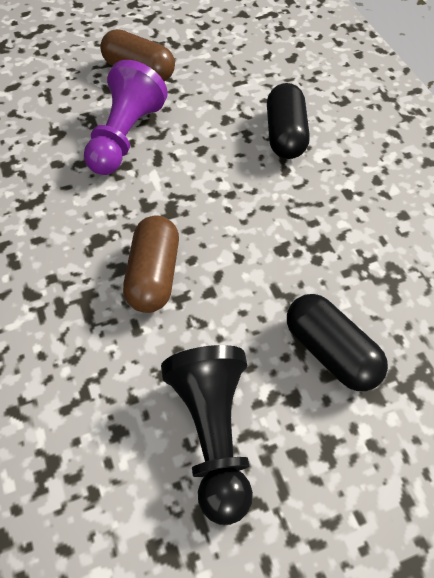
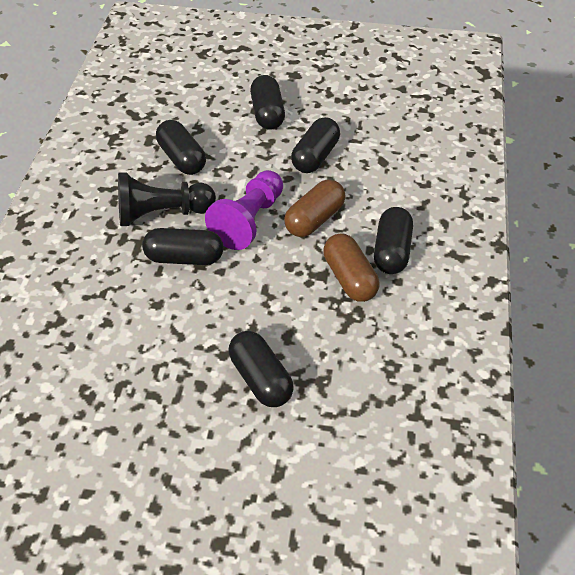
black capsule: [267,83,310,159] [287,294,388,391] = 2 -> [142,228,223,265] [156,120,206,175] [229,331,294,407] [250,75,285,130] [291,117,340,173] [374,207,413,274] = 6

